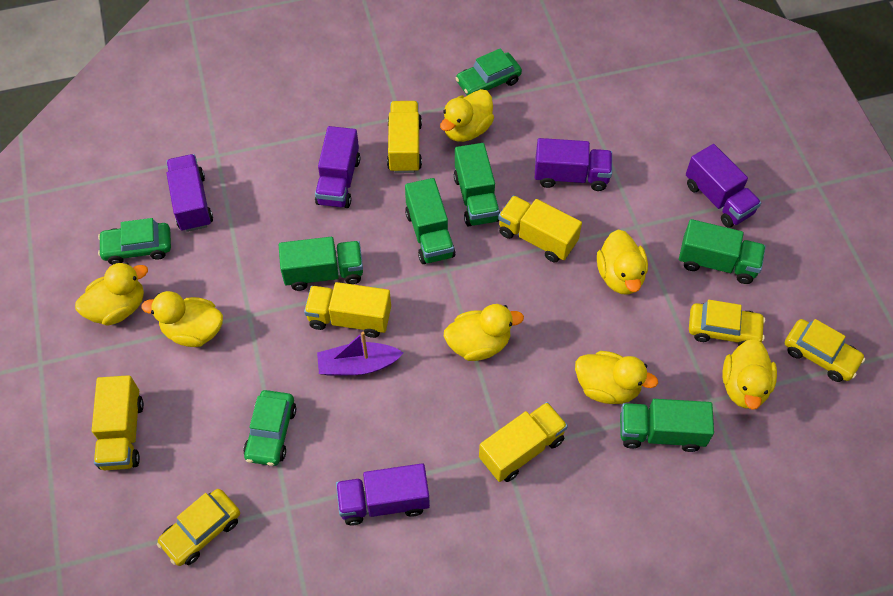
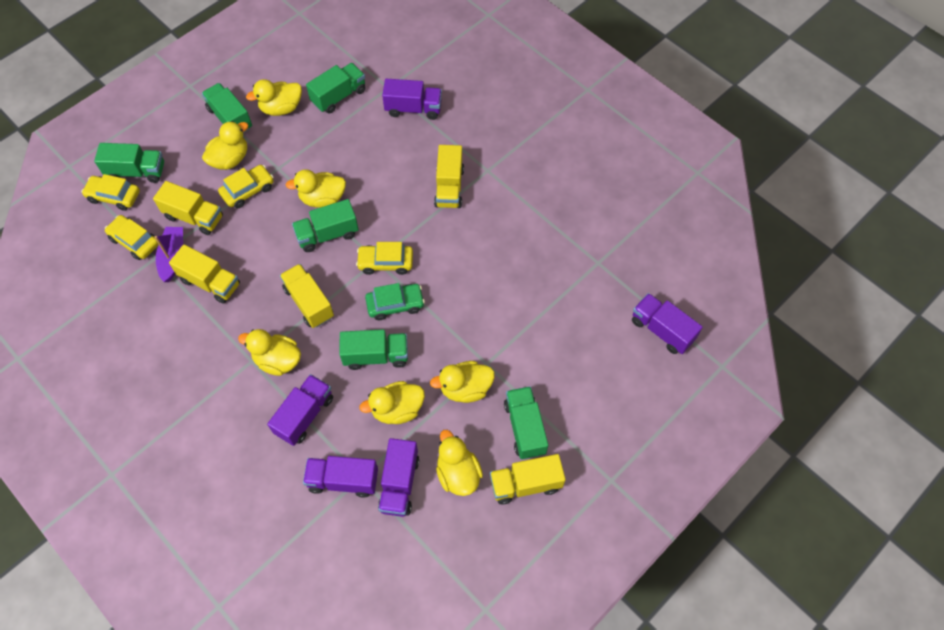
green car: [98,218,171,265] [243,390,296,466] [455,48,522,95] = 3 -> [365,283,425,320] = 1
green truck: [279,237,363,291] [405,178,456,264] [454,143,500,227] [620,399,714,452] [679,219,766,284] = 5 -> [94,143,164,183] [202,83,252,134] [292,199,359,252] [306,63,366,114] [339,329,408,370] [504,386,548,459] = 6
yellow car: [157,489,240,566] [689,300,765,346] [785,319,865,382] = 3 -> [81,174,140,211] [105,215,159,260] [218,165,274,208] [356,242,413,275] = 4

